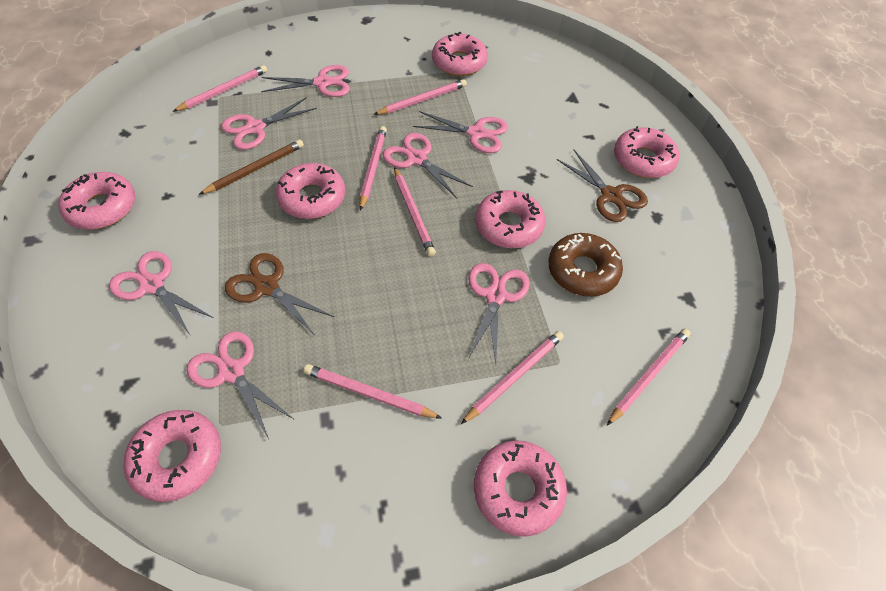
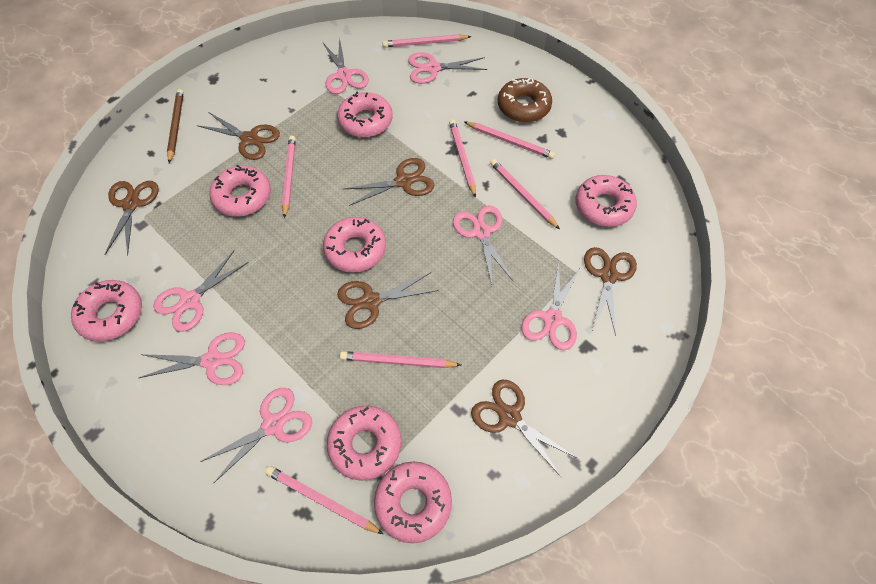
brown scissors: [225,253,334,334] [557,149,648,222] = 2 -> [104,181,159,255] [197,112,280,160] [337,272,438,329] [344,158,435,206] [471,380,577,477] [584,247,637,336] = 6

